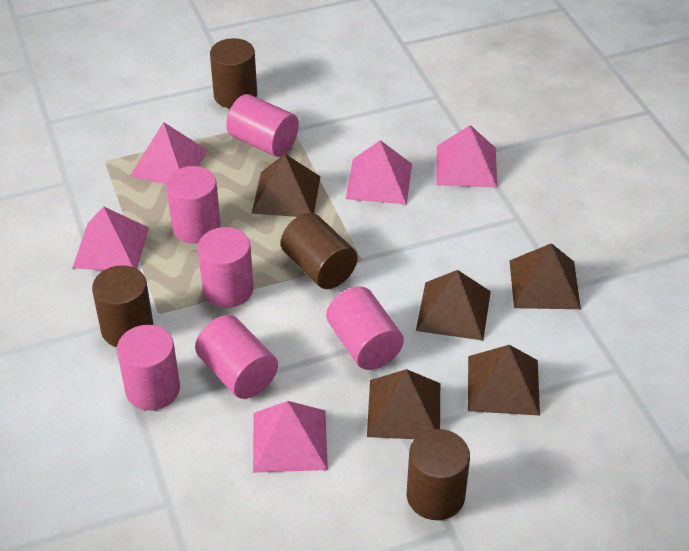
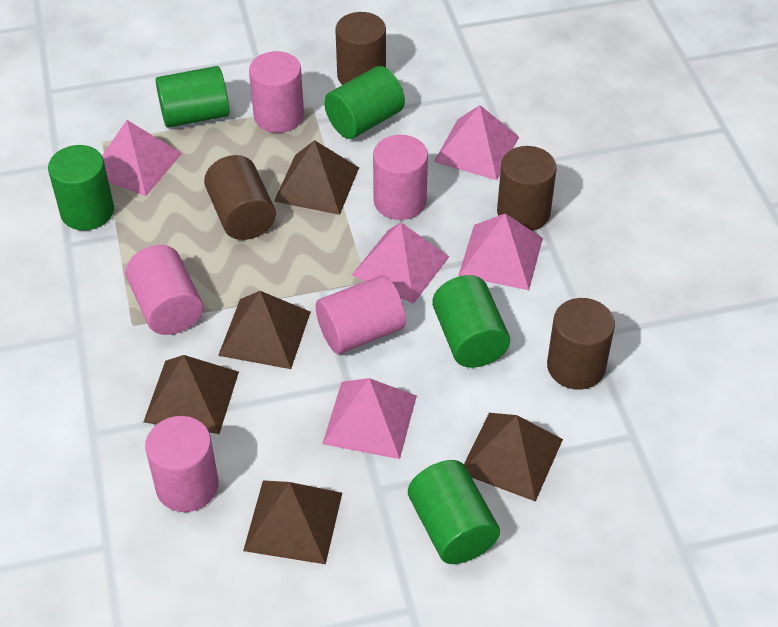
green cylinder: none = 0 -> [48,145,114,231] [156,66,229,128] [324,66,405,139] [408,460,500,564] [432,275,510,368] = 5
pink cylinder: [117,325,180,411] [166,166,221,244] [195,315,278,399] [198,227,254,308] [226,94,299,157] [326,287,404,370] = 6 -> [126,245,203,335] [145,416,219,512] [249,51,304,133] [315,275,406,354] [373,135,428,220] = 5

